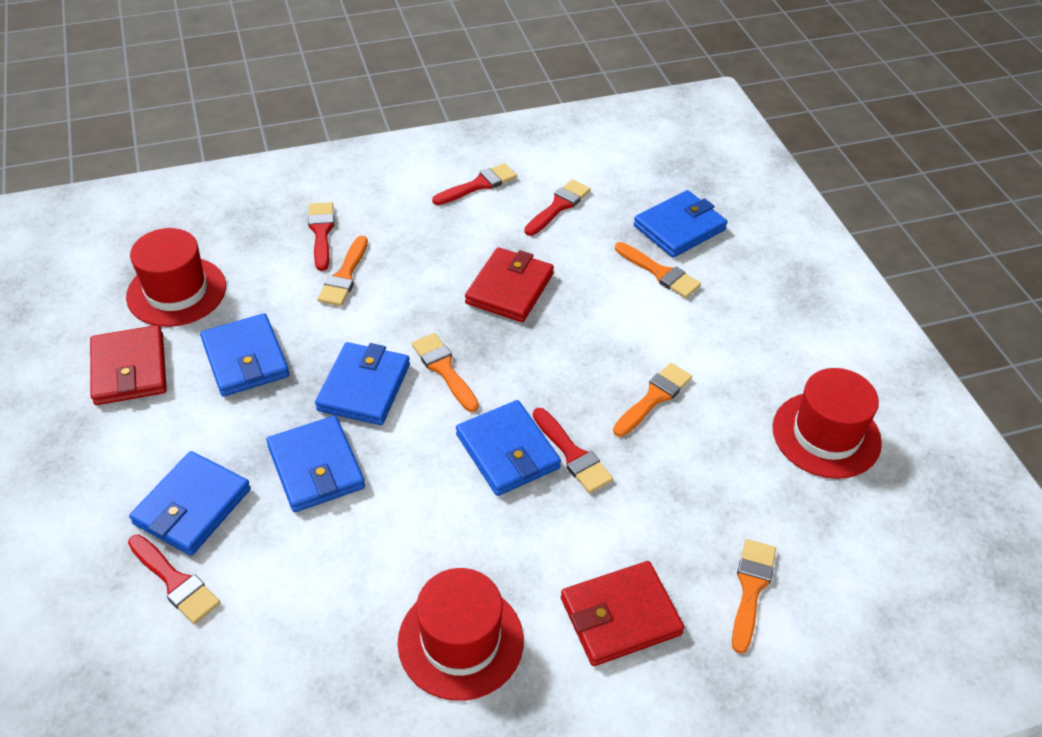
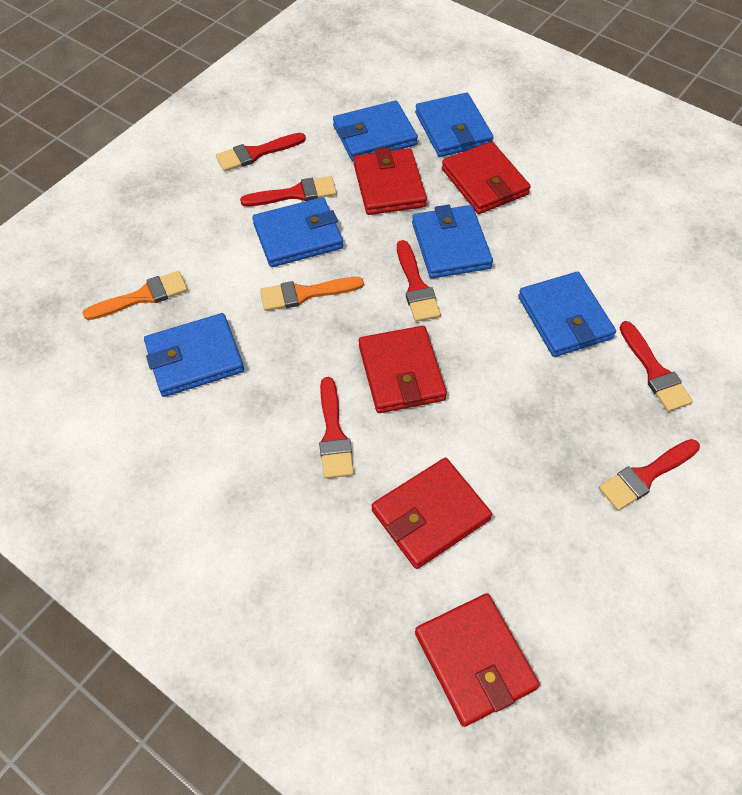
orange brush: [317,236,368,306] [412,333,479,412] [613,363,692,437] [615,242,701,298] [732,539,776,654] = 5 -> [83,271,188,320] [260,277,364,311] = 2
red brush: [128,535,220,624] [308,202,334,271] [432,163,517,205] [524,179,591,236] [533,408,613,493] = 5 -> [216,133,306,172] [240,176,337,206] [319,377,354,479] [397,240,441,322] [599,439,700,511] [619,321,693,412] = 6
red hat: [126,228,226,327] [398,568,524,701] [772,368,882,479] = 3 -> none = 0
red wallet: [90,325,167,405] [465,247,554,322] [561,561,684,666] = 3 -> [354,147,427,215] [359,326,447,413] [372,458,492,569] [415,593,540,727] [442,141,531,214] = 5

